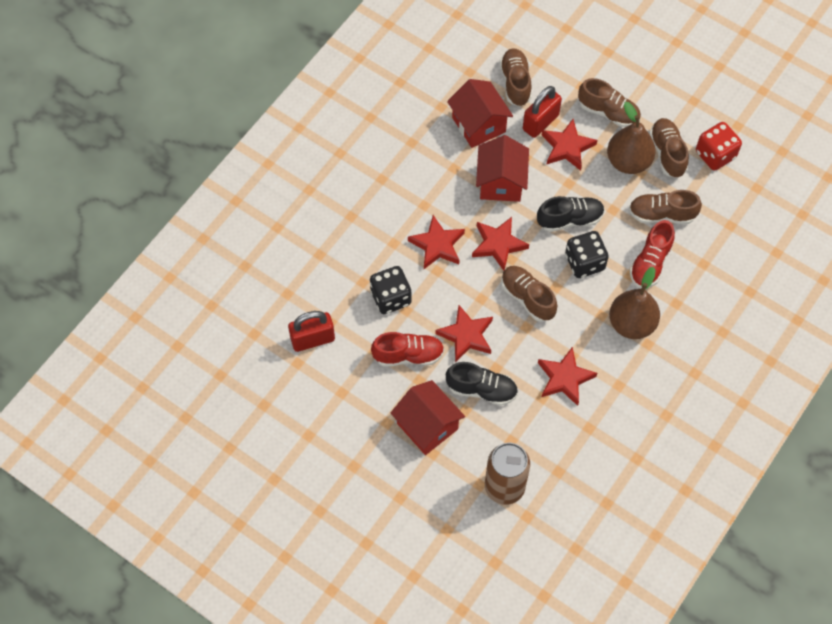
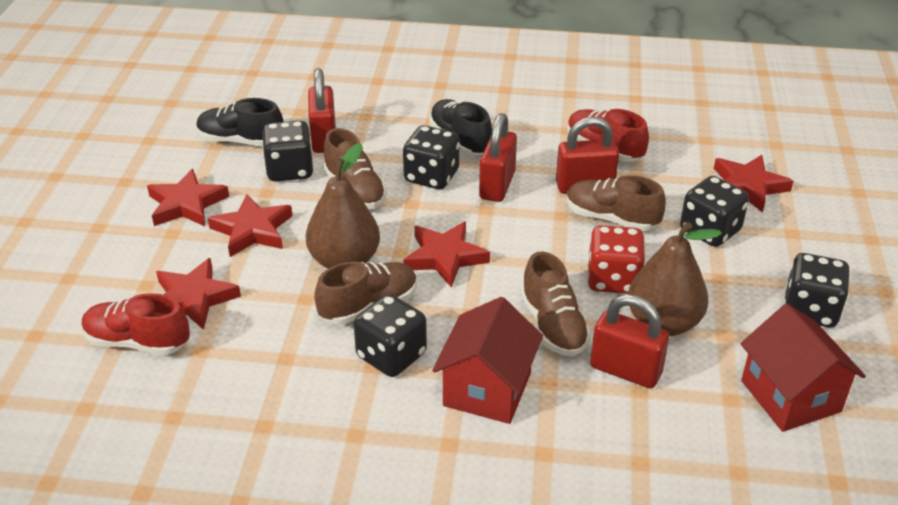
black dice: [370,266,412,314] [565,231,609,278] = 2 -> [262,121,314,181] [354,294,427,377] [403,125,460,189] [680,176,749,247] [783,253,850,327] = 5
brown can: [485,443,530,505] = 1 -> none = 0
brown shoe: [500,48,532,106] [501,266,557,322] [578,78,641,127] [629,190,702,224] [649,118,689,178] = 5 -> [314,262,417,325] [323,128,387,209] [521,252,591,356] [567,175,666,231] = 4
red house: [391,380,465,455] [447,79,513,148] [476,135,529,202] = 3 -> [433,297,543,424] [740,304,866,432] = 2
red padlock: [288,311,335,352] [523,86,562,138] = 2 -> [308,68,336,153] [479,113,517,202] [556,117,619,194] [590,294,669,388] = 4

